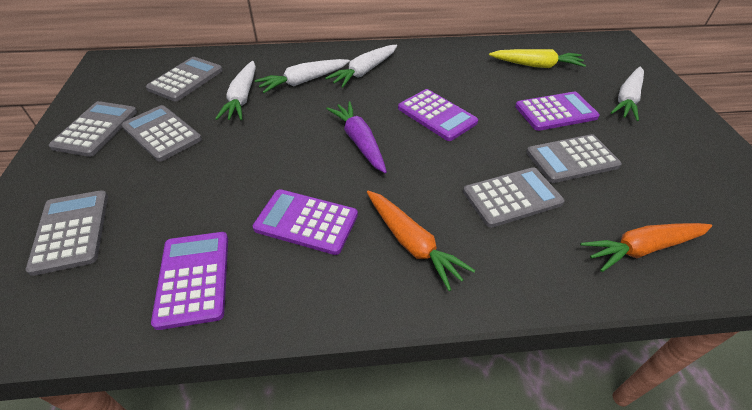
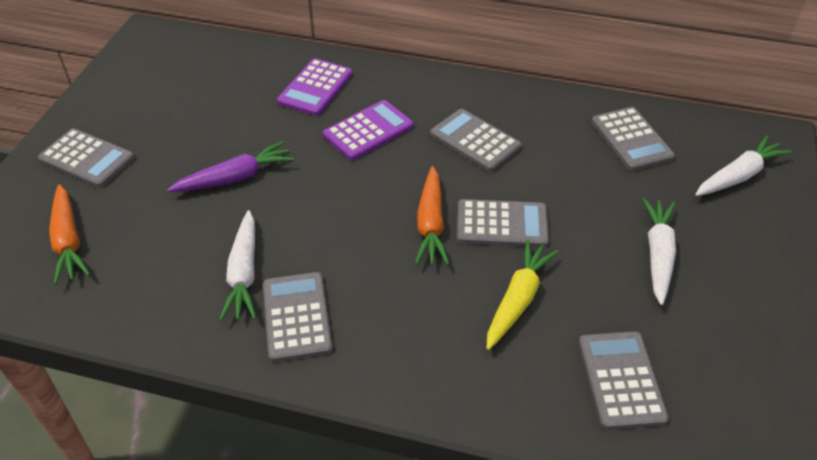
purple calculator: [151,232,228,330] [253,189,358,255] [398,89,478,141] [515,92,600,131] = 4 -> [277,58,353,116] [323,100,414,160] = 2
white carrot: [215,61,256,120] [255,59,350,93] [325,45,397,88] [611,67,644,121] = 4 -> [219,210,256,321] [642,198,676,305] [695,136,792,196] = 3

